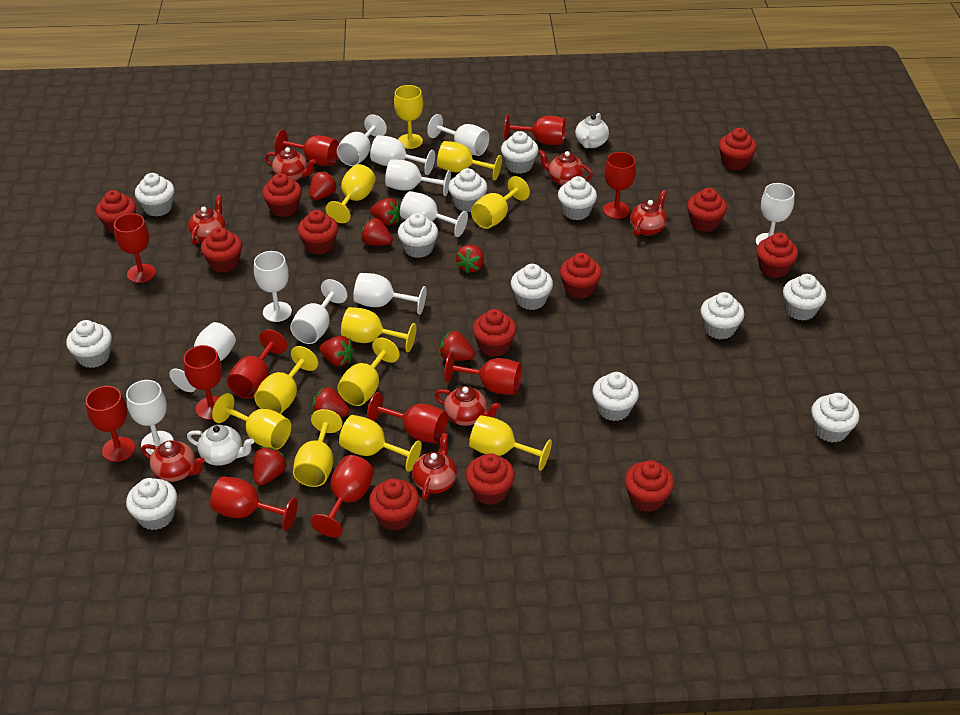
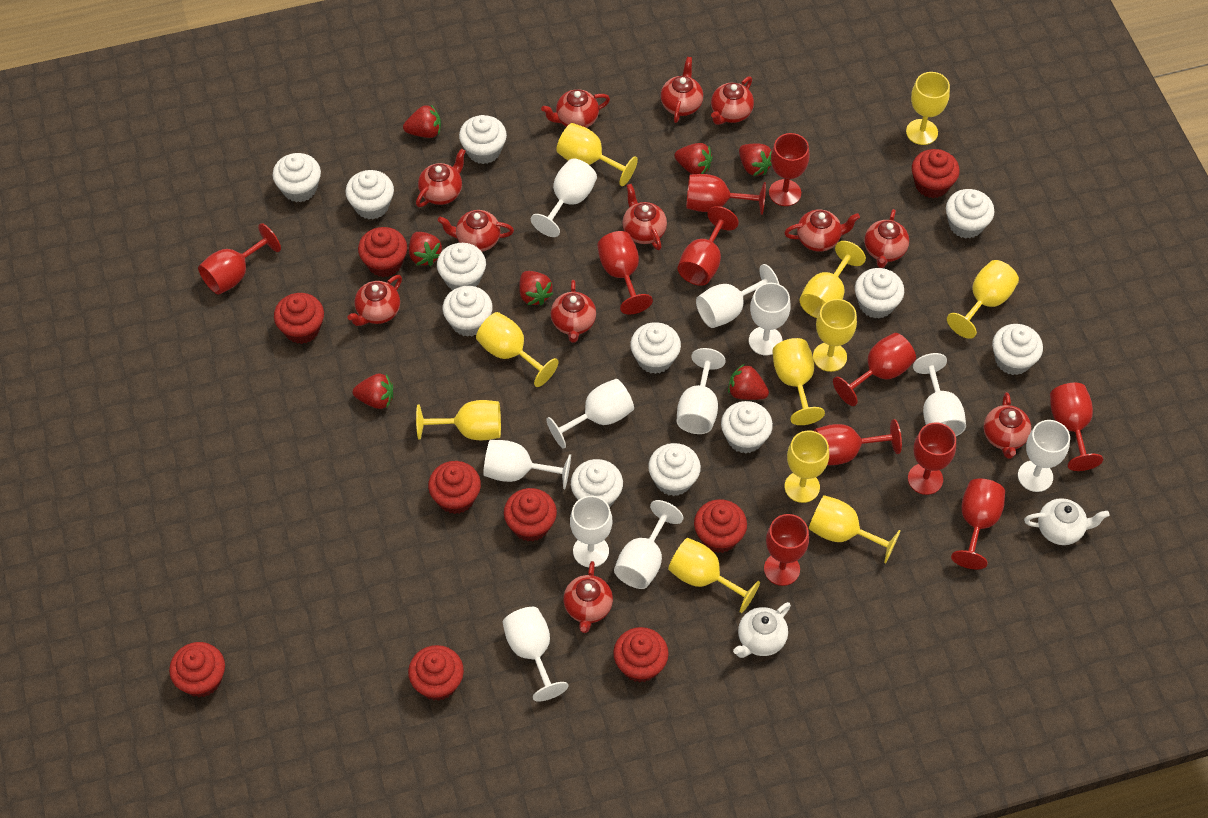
red cupcake: [96,190,136,234] [201,227,242,273] [262,173,302,217] [298,210,338,255] [369,478,419,531] [466,453,515,505] [472,309,517,357] [560,253,602,299] [625,460,674,512] [687,188,727,232] [719,128,757,170] [756,233,798,278] = 12 -> [169,642,225,697] [274,293,324,344] [358,227,407,277] [408,645,464,701] [428,461,481,514] [504,488,557,542] [613,627,669,683] [694,499,747,553] [912,149,960,198] = 9
red strawberry: [253,447,288,485] [310,171,338,200] [312,387,350,417] [319,336,354,366] [361,218,393,246] [370,198,400,226] [439,330,475,361] [456,245,484,273] = 8 -> [353,374,393,409] [403,105,441,138] [409,232,442,266] [519,271,553,306] [674,143,713,174] [728,364,769,400] [739,143,772,176] = 7
red teapot: [141,440,205,482] [188,195,226,245] [265,147,316,181] [412,433,457,500] [435,386,501,426] [538,150,593,186] [630,190,667,236] = 7 -> [347,275,402,326] [416,148,466,207] [438,210,514,252] [541,89,610,128] [550,280,596,343] [563,561,613,633] [622,184,667,250] [661,57,703,123] [711,77,754,125] [784,209,860,252] [864,209,909,268] [984,392,1031,459] = 12

